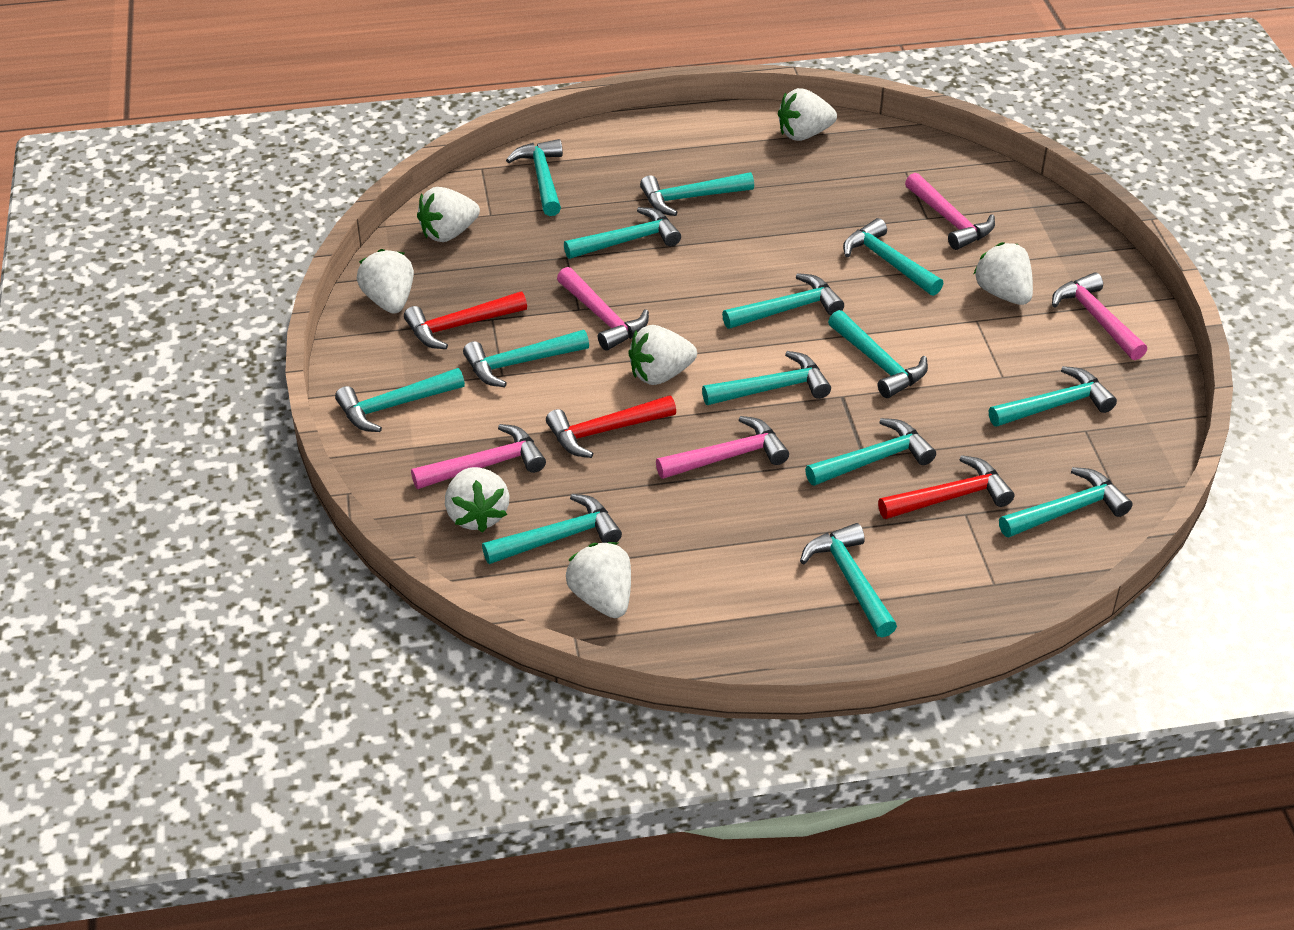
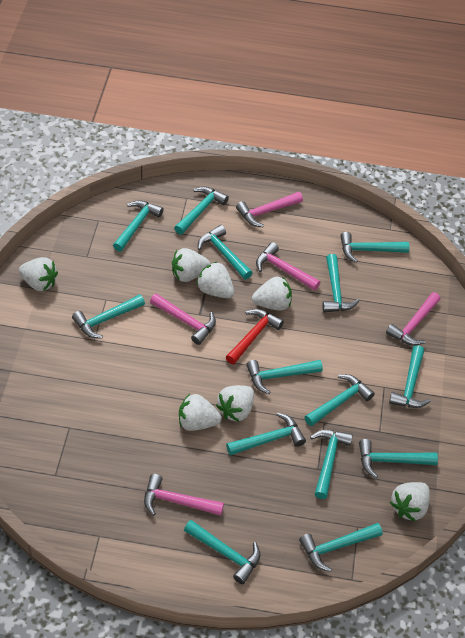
red hammer: [404,292,527,349] [546,395,676,458] [878,455,1014,519] = 3 -> [226,309,284,364] = 1

